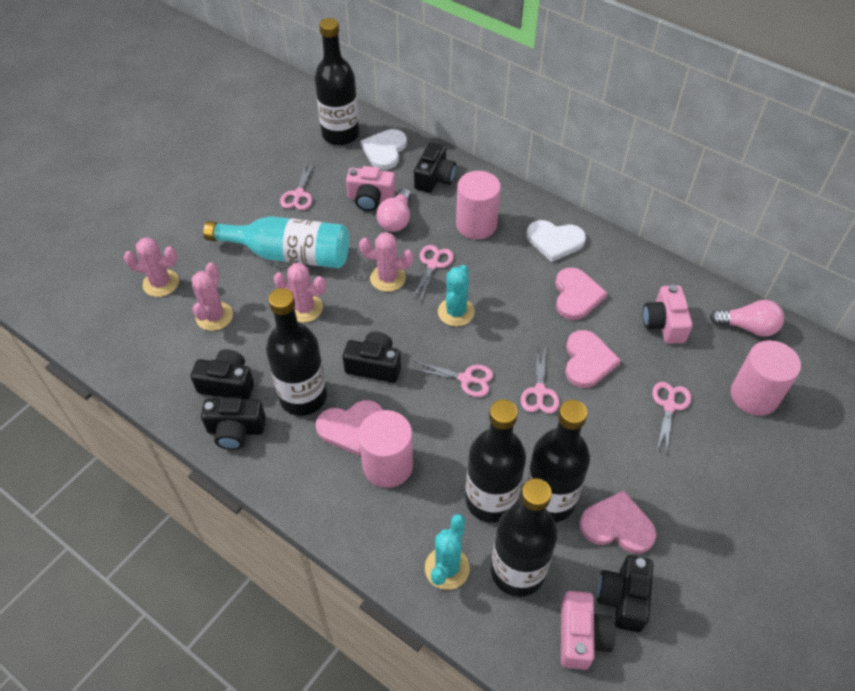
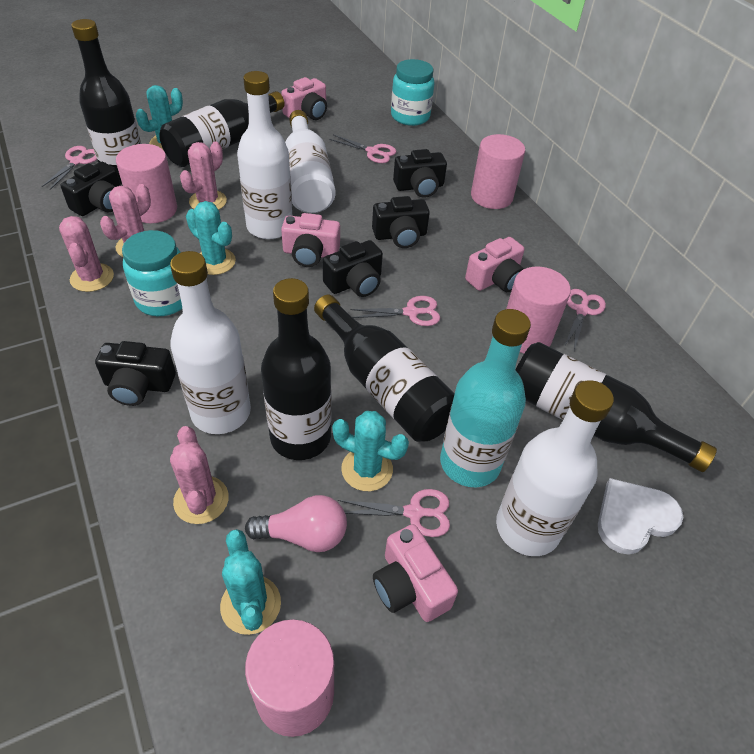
pink camera: [346,166,396,211] [561,591,615,670] [643,285,693,344] = 3 -> [281,77,327,120] [281,213,340,267] [373,524,458,622] [465,237,524,292] = 4
pink cylinder: [358,410,413,488] [456,171,501,239] [731,340,801,416] = 3 -> [116,144,177,223] [245,619,334,737] [471,134,525,209] [506,266,571,353] = 4
pink heart: [316,400,383,456] [555,268,607,320] [565,330,621,388] [580,490,656,554] = 4 -> none = 0
pink light bulb: [376,188,411,232] [710,300,784,337] = 2 -> [245,495,347,552] = 1
turquoise cactus: [425,514,470,590] [438,265,475,327] = 2 -> [136,85,183,149] [186,201,236,275] [220,529,281,635] [332,411,409,491] = 4
turquoise jar: none = 0 -> [122,230,182,316] [391,59,435,126] = 2
white bottle: none = 0 -> [170,251,251,434] [237,71,292,239] [285,110,336,213] [496,380,614,556] = 4
white heart: [360,129,407,170] [527,220,586,262] = 2 -> [598,478,683,555] = 1

